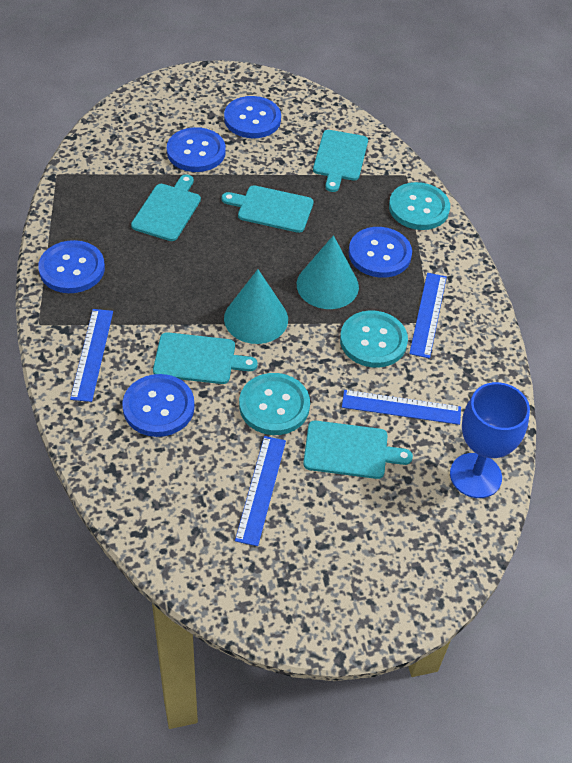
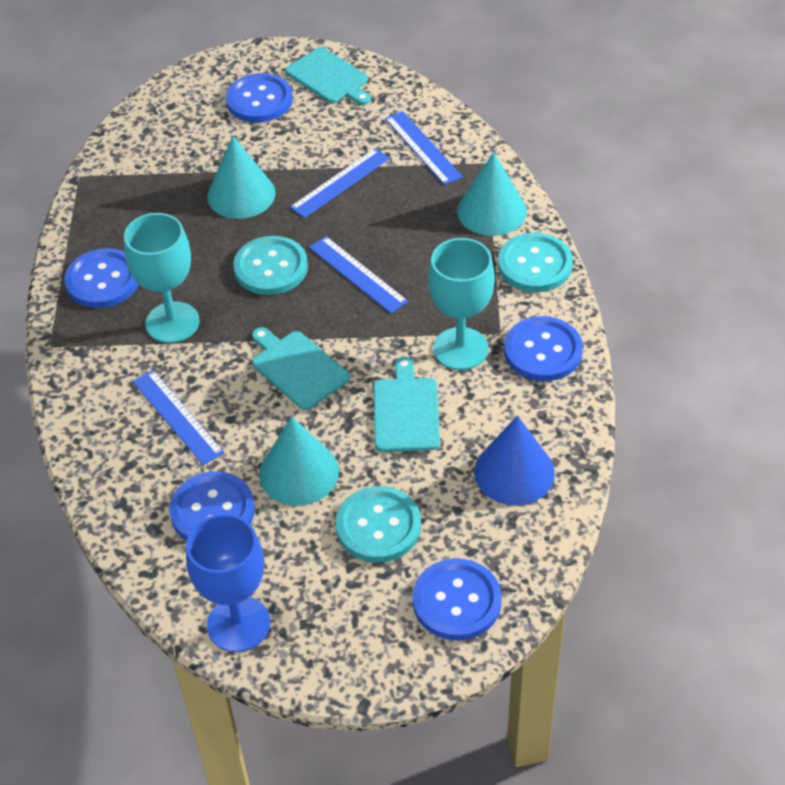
blue cone: none = 0 -> [474,416,555,505] = 1
turquoise cone: [224,269,288,344] [297,235,359,309] = 2 -> [208,136,276,219] [259,416,339,506] [457,152,527,236] = 3
turquoise cutting board: [131,174,201,241] [153,332,258,384] [222,185,314,233] [303,421,413,479] [313,130,368,192] = 5 -> [252,327,350,410] [285,47,371,105] [374,357,440,452] = 3
turquoise goblet: none = 0 -> [124,213,200,343] [428,238,495,370] = 2

